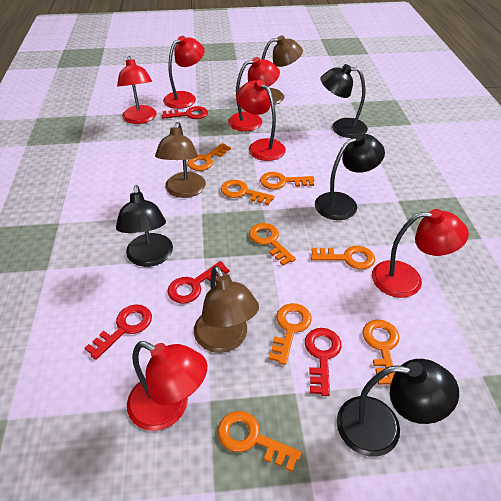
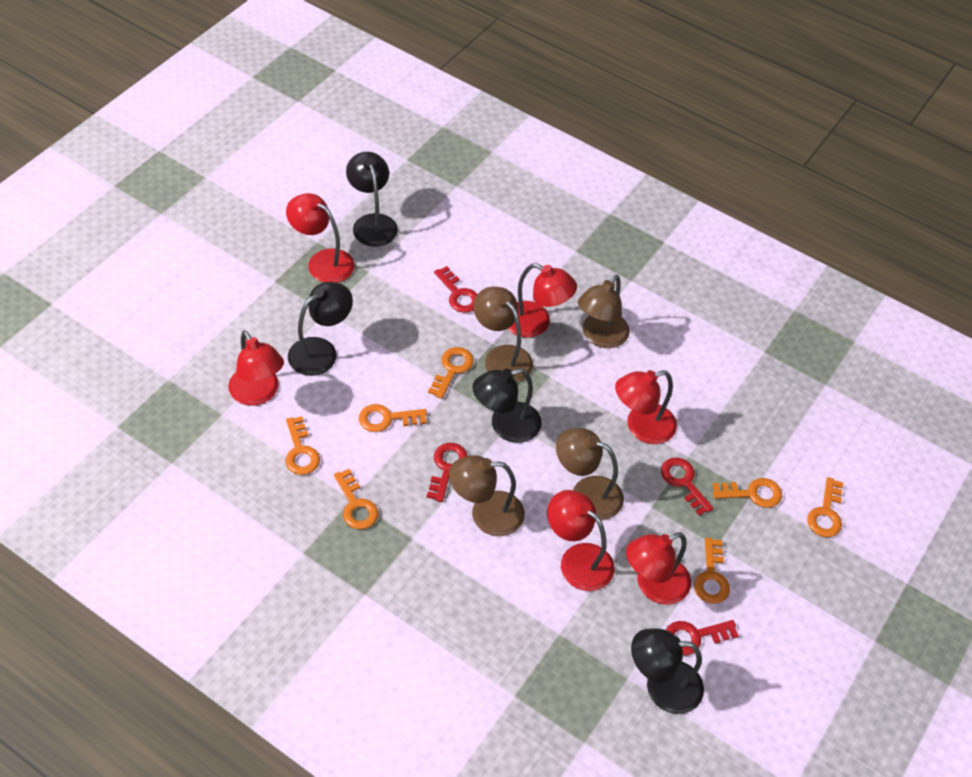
brown lamp: [155,122,206,198] [194,266,259,353] [261,35,303,105] = 3 -> [449,455,525,536] [474,286,533,383] [556,428,624,520] [578,275,630,348] = 4
orange key: [187,143,231,171] [218,411,302,472] [221,180,275,205] [249,223,296,266] [260,172,314,189] [269,303,312,365] [311,246,375,269] [362,320,399,386] = 8 -> [285,416,320,475] [334,469,379,529] [359,404,427,432] [428,347,474,399] [694,538,730,604] [713,478,782,508] [807,477,843,537] = 7

